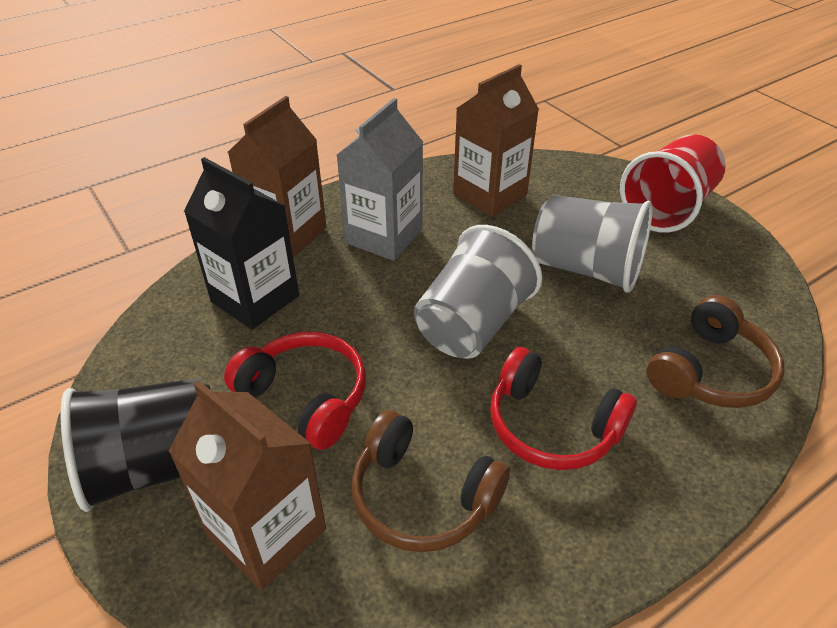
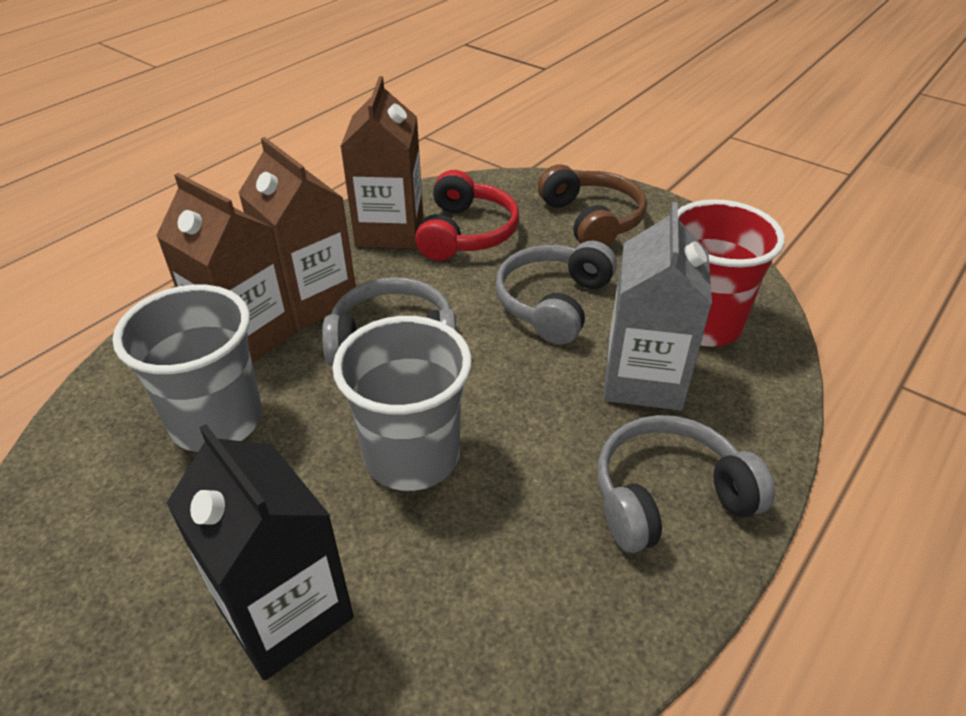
black cup: [61,378,211,512] = 1 -> none = 0
brown headphones: [351,410,510,552] [647,295,784,408] = 2 -> [538,164,647,246] = 1
grey headphones: none = 0 -> [322,277,457,366] [496,241,617,345] [597,415,775,553] = 3
red headphones: [224,332,366,450] [490,347,637,470] = 2 -> [415,170,519,261] = 1

